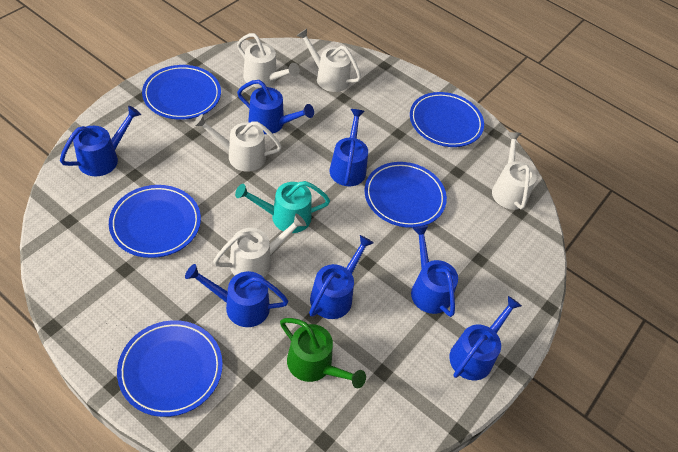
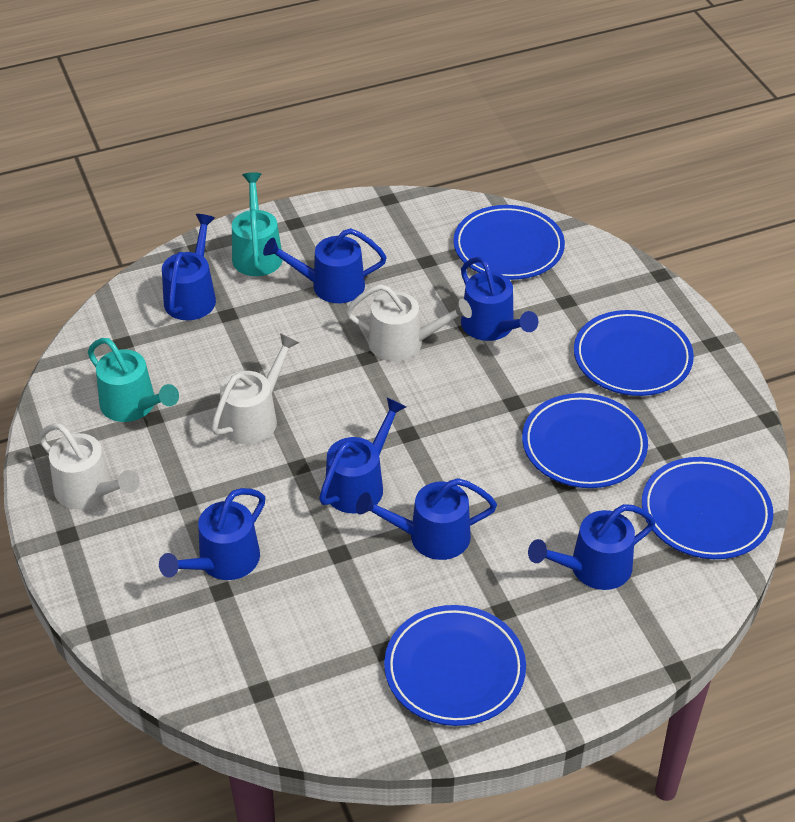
green watering can: [280,318,366,388] = 1 -> none = 0
turquoise watering can: [235,181,330,233] = 1 -> [88,338,179,422] [232,172,283,276] = 2
white watering can: [193,114,282,172] [213,214,306,278] [237,33,300,88] [297,29,361,92] [492,132,537,210] = 5 -> [38,423,139,510] [212,333,299,444] [346,284,472,362] = 3

